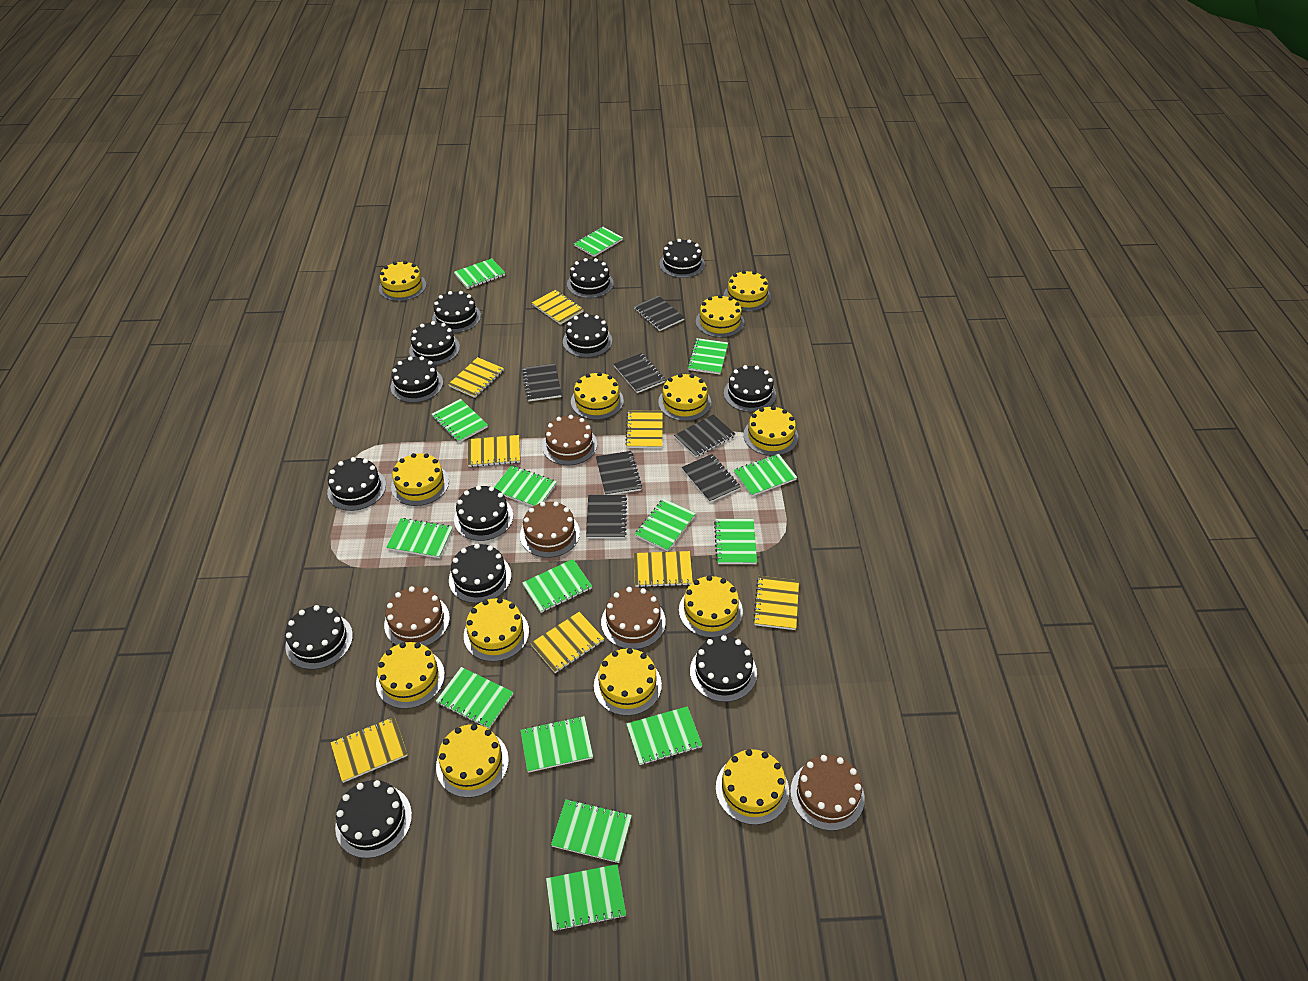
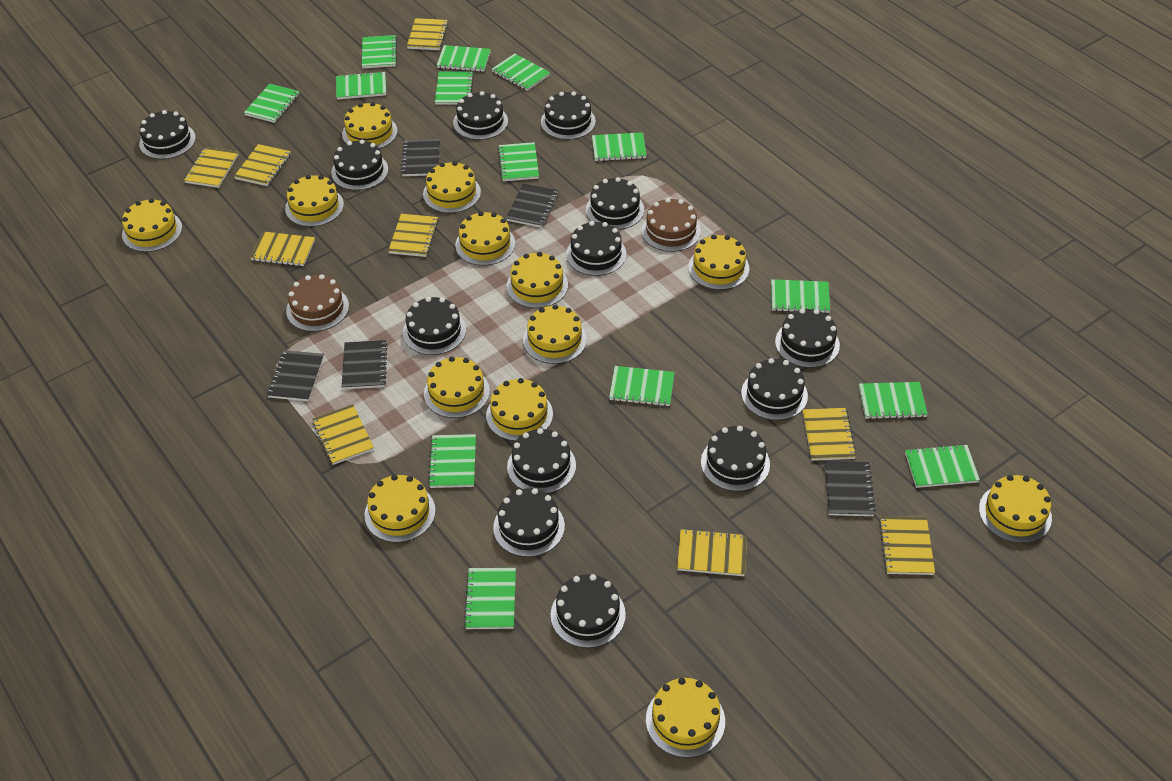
black notebook: [522,363,562,401] [586,495,627,539] [596,451,642,495] [614,353,666,393] [634,295,685,331] [674,414,735,457] [682,454,741,503] = 7 -> [267,350,324,401] [342,340,388,389] [401,139,440,176] [506,183,559,228] [824,461,876,516] = 5
brown cake: [384,586,450,646] [520,502,580,558] [542,415,597,465] [601,587,666,649] [790,755,865,831] = 5 -> [286,274,349,332] [641,198,701,252] = 2
green notebook: [386,518,453,558] [432,399,488,443] [436,667,513,729] [454,258,505,289] [494,465,557,507] [521,716,593,773] [522,559,592,613] [546,864,626,932] [551,799,632,863] [574,227,623,257] [626,706,702,765] [635,499,696,552] [688,338,728,374] [714,519,757,564] [734,454,797,497] = 15 -> [244,84,299,123] [336,71,386,100] [362,35,397,68] [428,434,476,488] [435,71,474,105] [437,45,491,72] [464,568,516,629] [492,53,550,91] [498,142,539,181] [592,132,647,161] [609,366,675,406] [771,279,830,313] [859,382,928,419] [905,444,980,488] = 14
yellow notebook: [331,717,408,783] [448,357,504,398] [468,435,520,467] [530,612,604,673] [532,290,584,325] [625,411,663,448] [634,551,693,588] [753,576,799,630] = 8 -> [184,147,239,188] [234,144,291,186] [250,231,315,266] [312,404,374,465] [388,214,439,257] [407,18,448,50] [677,529,747,576] [803,408,857,461] [879,516,935,575] = 9

